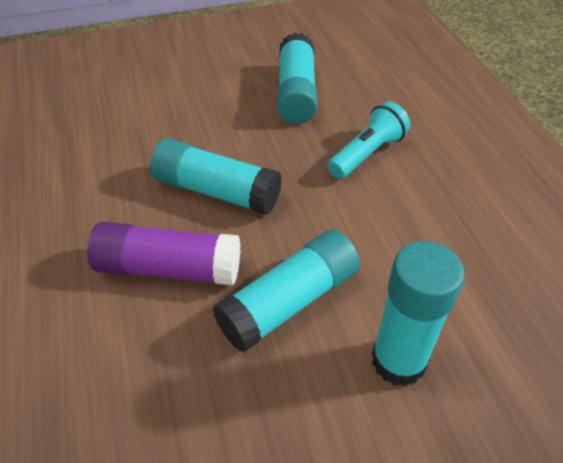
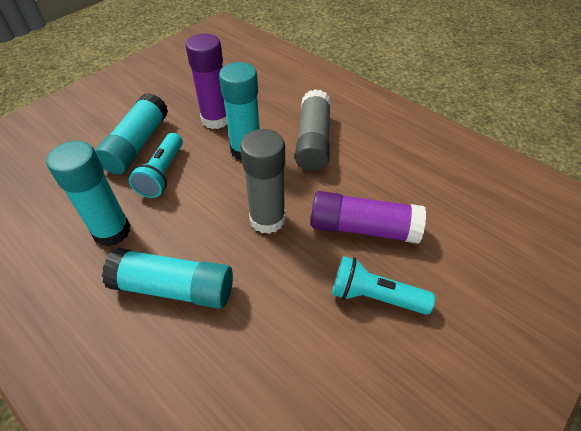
grey glue stick: none = 0 -> [240,129,286,234] [295,89,331,171] = 2
purple glue stick: [87,222,240,286] = 1 -> [185,33,228,129] [311,191,426,244] = 2
turquoise flashlight: [328,101,410,179] = 1 -> [129,133,183,198] [332,256,435,315] = 2

